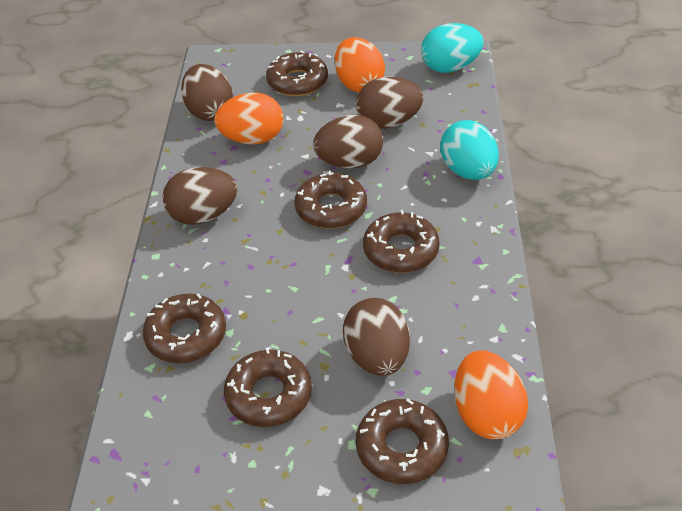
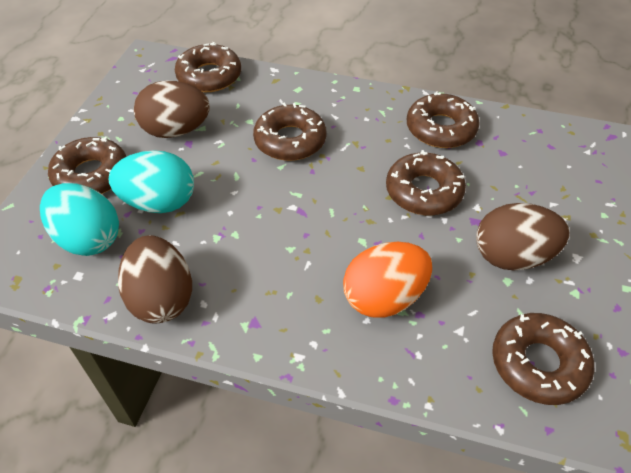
brown egg: [162,167,237,225] [181,64,233,121] [313,115,384,168] [343,298,410,376] [356,77,423,129] = 5 -> [118,235,192,324] [134,81,210,138] [476,203,569,270] = 3
orange egg: [214,92,283,144] [335,37,385,92] [454,350,528,439] = 3 -> [343,242,432,318] = 1

